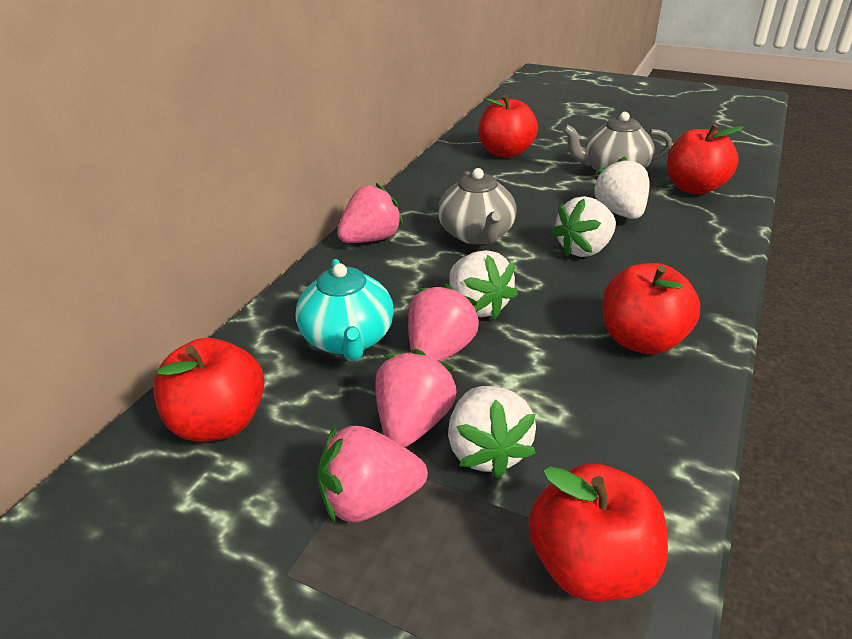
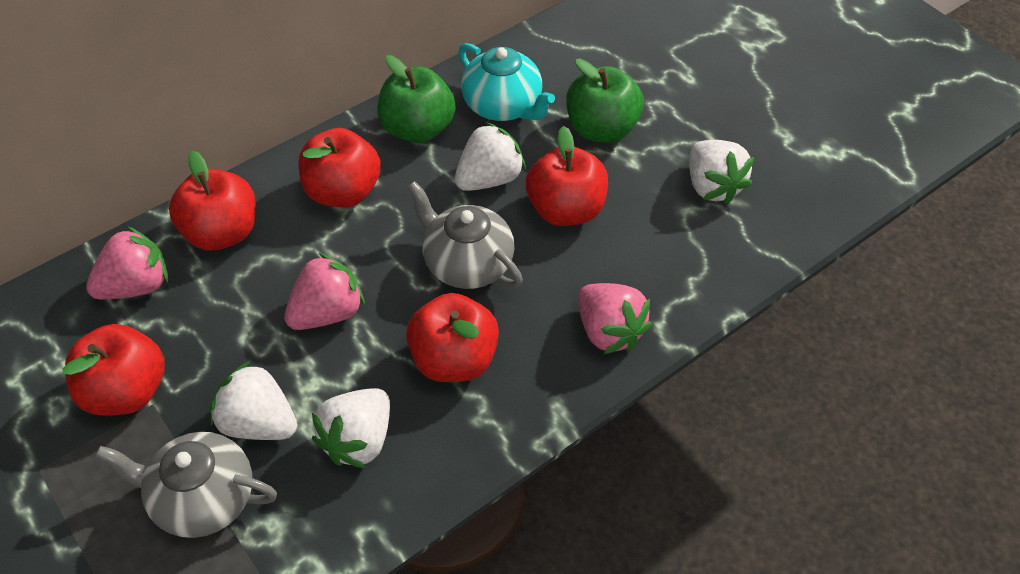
green apple: none = 0 -> [378,55,455,143] [566,58,644,143] = 2
pink strawberry: [317,426,428,523] [337,183,403,243] [375,349,456,447] [408,283,480,361] = 4 -> [86,226,168,299] [284,253,365,330] [578,283,652,354] = 3

